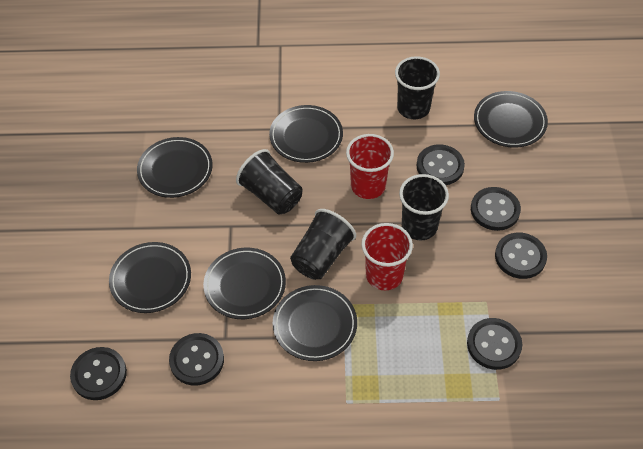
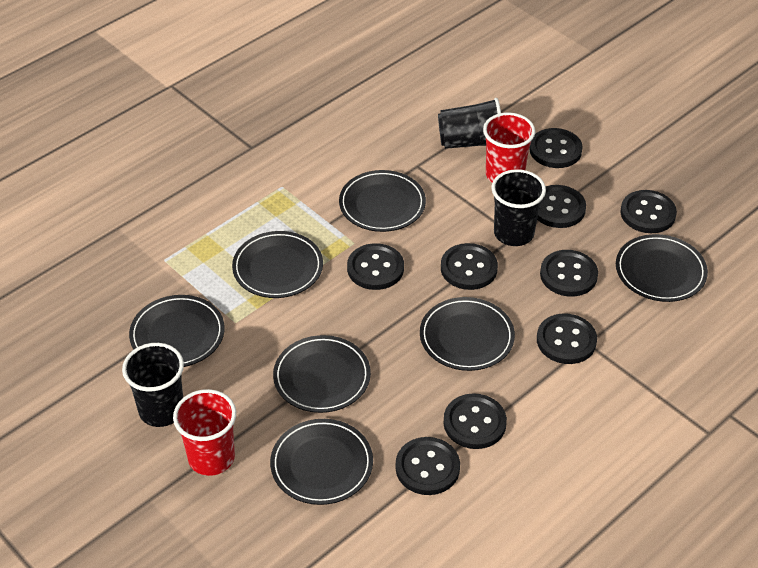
black button: [70,347,127,400] [169,333,224,386] [417,144,465,185] [467,318,522,370] [471,187,521,231] [495,232,547,279] = 6 -> [347,243,404,290] [395,437,460,495] [441,243,498,290] [443,393,507,449] [529,128,583,168] [537,185,586,228] [537,313,597,364] [540,250,598,297] [621,190,677,233] = 9
black cup: [236,149,302,214] [290,209,356,280] [395,56,440,119] [399,174,449,240] = 4 -> [122,343,184,427] [438,98,501,149] [492,169,546,246] = 3
black plate: [109,242,191,313] [137,137,213,198] [203,248,286,319] [269,105,343,163] [273,285,357,361] [474,91,548,148] = 6 -> [129,295,225,367] [232,231,323,298] [270,419,373,505] [273,335,371,413] [339,170,426,232] [420,297,515,371] [616,234,708,302] = 7

